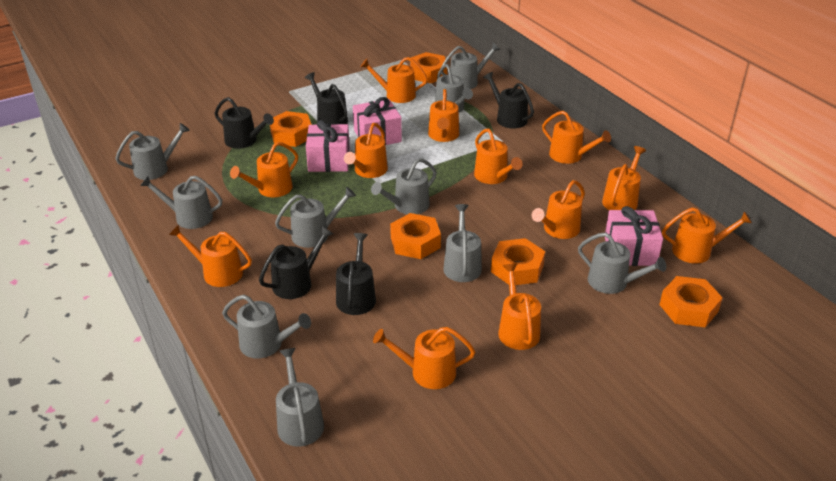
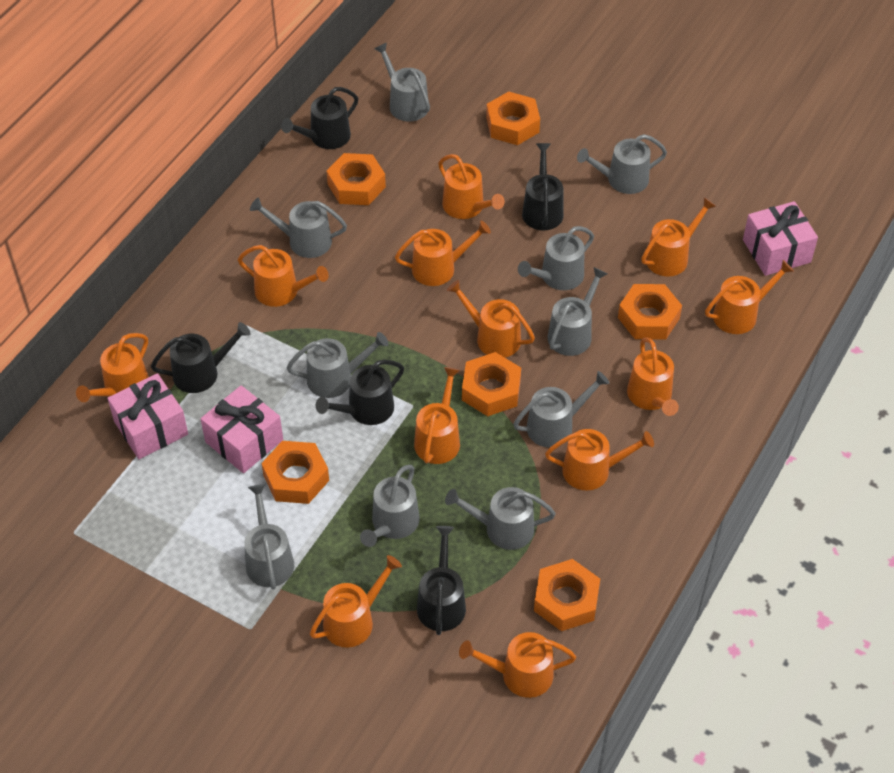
orange nut: [270,111,312,147] [390,213,441,259] [410,52,447,83] [491,238,545,285] [659,276,723,327] = 5 -> [261,441,329,504] [327,153,386,205] [462,352,521,416] [486,91,540,145] [534,559,600,631] [618,284,682,340] = 6

